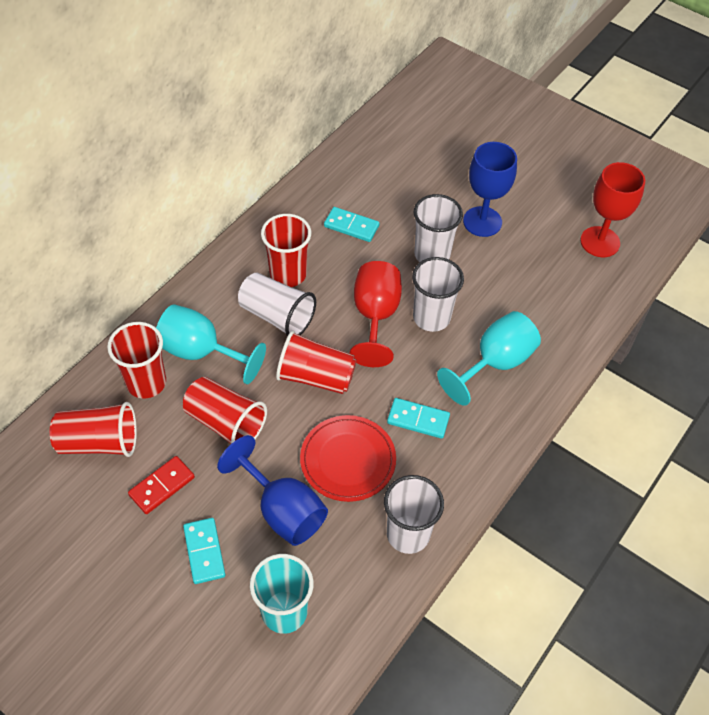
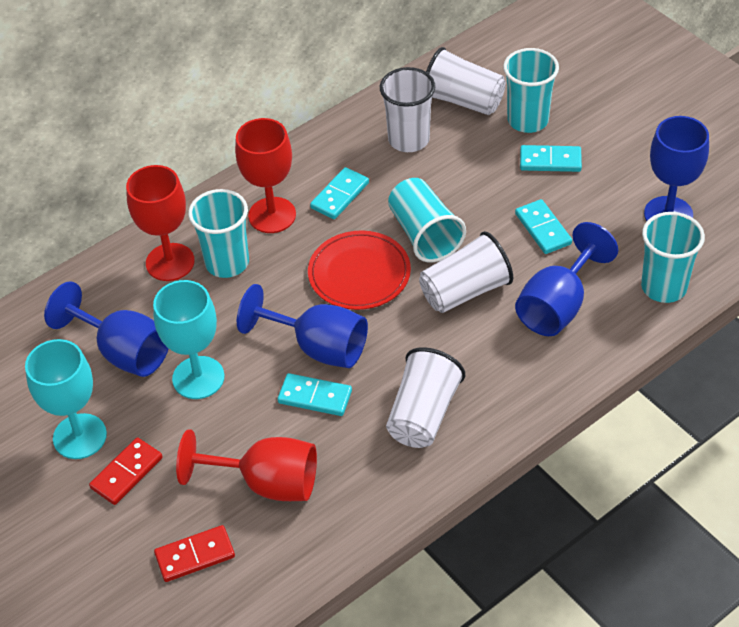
blue goblet: [217,435,328,546] [463,142,517,237] = 2 -> [44,281,169,377] [237,284,368,368] [515,222,618,336] [644,116,709,221] = 4
red cup: [50,402,137,457] [107,322,166,399] [183,377,267,444] [261,214,311,287] [276,330,357,394] = 5 -> none = 0
red domino: [128,456,195,514] = 1 -> [89,437,162,505] [154,525,235,582] = 2
red goblet: [350,261,402,367] [580,162,645,257] = 2 -> [126,165,195,281] [176,429,317,501] [235,118,296,233] = 3
turquoise cup: [250,554,314,634] = 1 -> [188,189,249,278] [388,178,466,262] [503,48,559,133] [641,212,705,303] = 4
turquoise domino: [183,518,225,584] [324,207,380,242] [387,398,450,439] = 3 -> [278,373,352,416] [310,167,369,219] [515,199,572,254] [520,145,582,172] = 4

